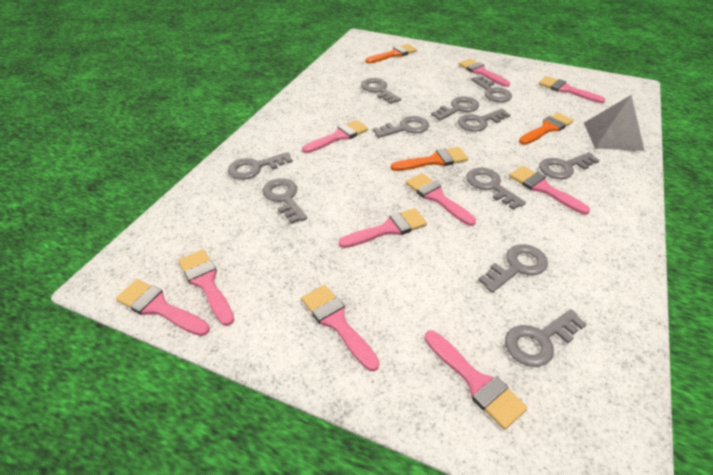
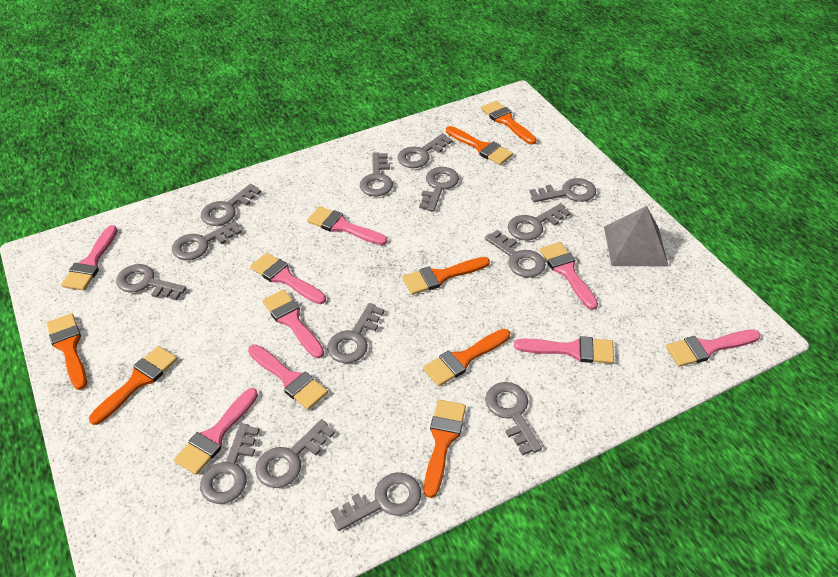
grey key: [228,152,293,180] [262,178,307,224] [361,78,401,104] [373,116,429,138] [431,96,479,120] [458,109,510,132] [466,168,526,210] [471,76,512,102] [478,244,548,293] [505,309,587,367] [539,152,599,179] = 11 -> [116,264,186,300] [172,221,242,260] [200,423,259,504] [201,184,261,226] [255,419,335,488] [327,303,384,363] [331,472,421,531] [360,153,393,196] [397,133,452,168] [419,167,459,212] [485,230,546,278] [485,382,542,456] [508,203,571,240] [530,178,596,202] = 14
orange brush: [365,44,417,64] [391,147,468,171] [519,112,574,145] = 3 -> [46,313,87,390] [89,346,177,425] [402,257,490,295] [423,329,510,387] [424,400,466,498] [446,126,513,165] [481,101,537,144] = 7
pink brush: [116,279,210,336] [178,250,234,326] [301,285,380,371] [302,120,368,153] [338,208,427,248] [406,173,476,226] [424,331,528,430] [458,59,510,87] [509,166,590,215] [539,76,605,103] = 10 -> [61,225,118,291] [174,388,258,475] [248,344,328,410] [250,253,326,304] [262,290,324,358] [307,206,387,245] [514,336,614,363] [540,242,598,310] [666,329,761,367] = 9

